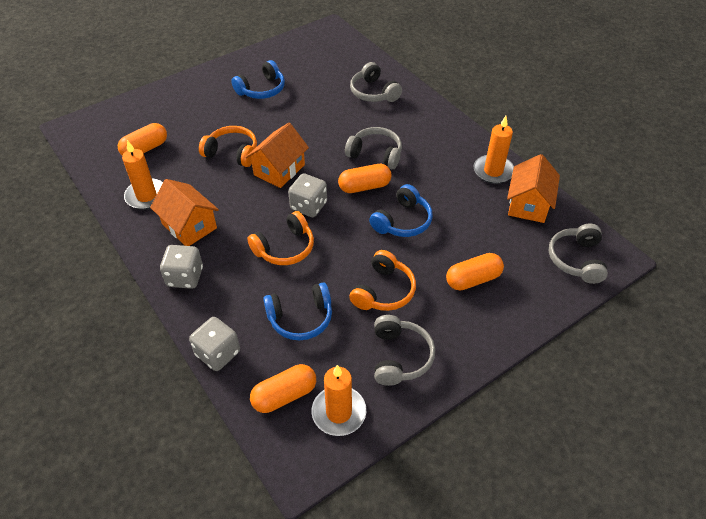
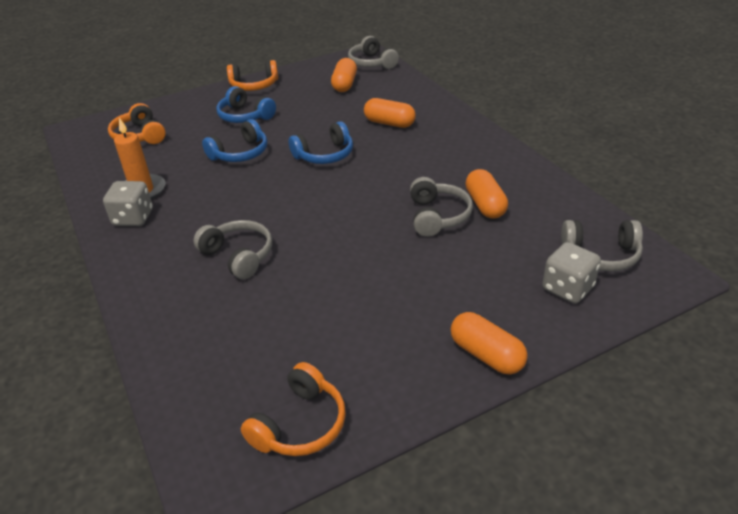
grey dice: [160,245,203,289] [189,317,240,371] [288,173,327,217] = 3 -> [103,181,153,226] [542,242,601,304] = 2
orange candle: [122,140,163,209] [312,365,366,436] [473,116,514,184] = 3 -> [114,118,166,200] = 1
orange house: [150,179,219,246] [246,123,309,188] [507,154,560,223] = 3 -> none = 0

